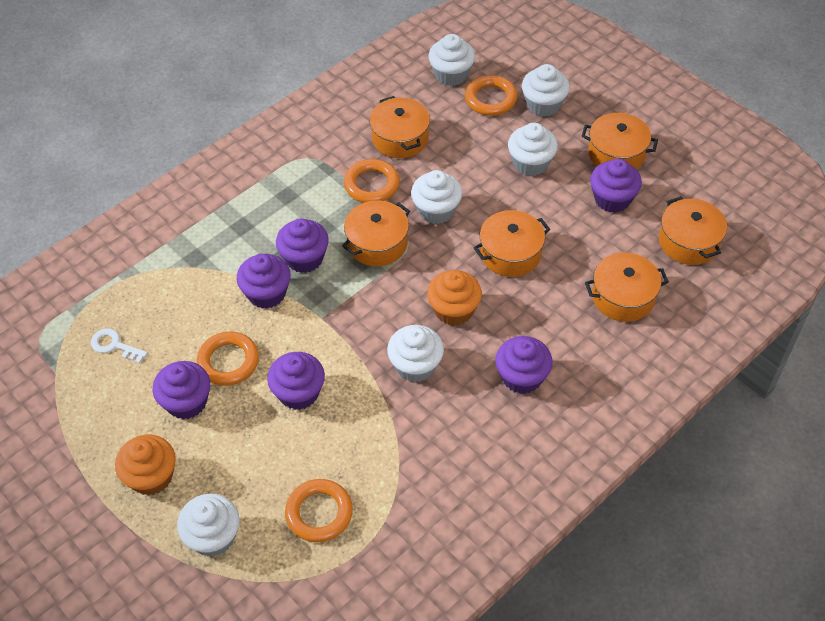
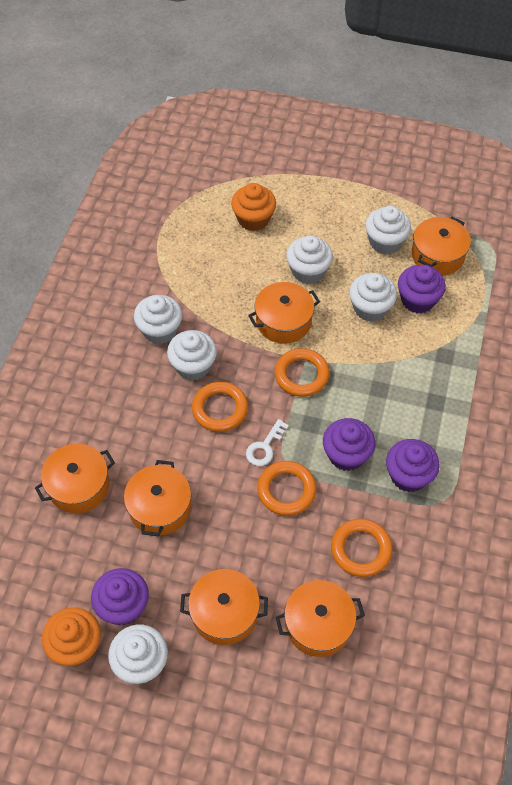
purple cupcake: [153,361,210,419] [237,254,291,309] [267,352,325,410] [276,218,329,273] [495,336,553,394] [590,159,642,213] = 6 -> [91,568,149,625] [323,418,375,471] [386,439,440,492] [398,265,446,313] = 4

